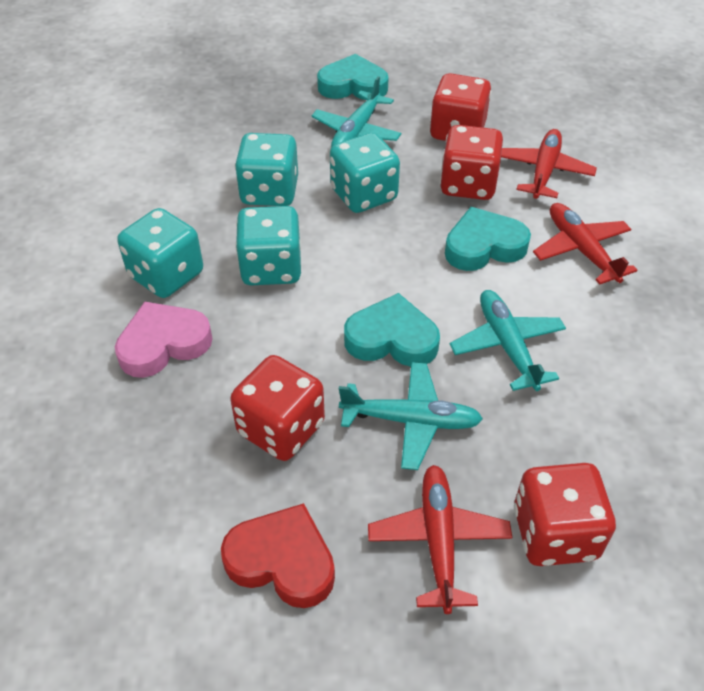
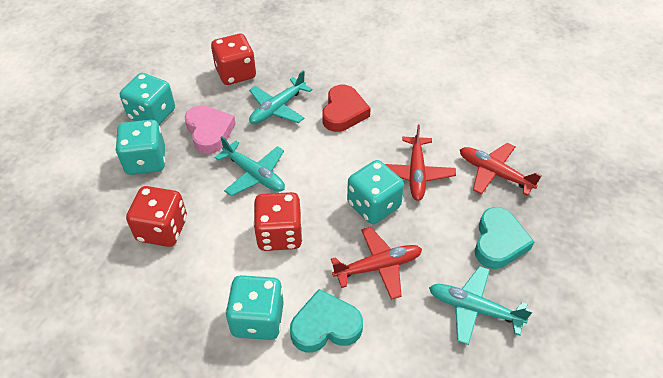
red dice: [230,355,325,461] [430,73,491,141] [440,125,503,200] [514,463,616,566] = 4 -> [126,186,187,247] [211,34,256,85] [253,192,303,251] = 3
turquoise heart: [317,54,389,100] [344,293,440,367] [445,207,531,271] = 3 -> [290,289,363,353] [475,207,534,269] = 2

